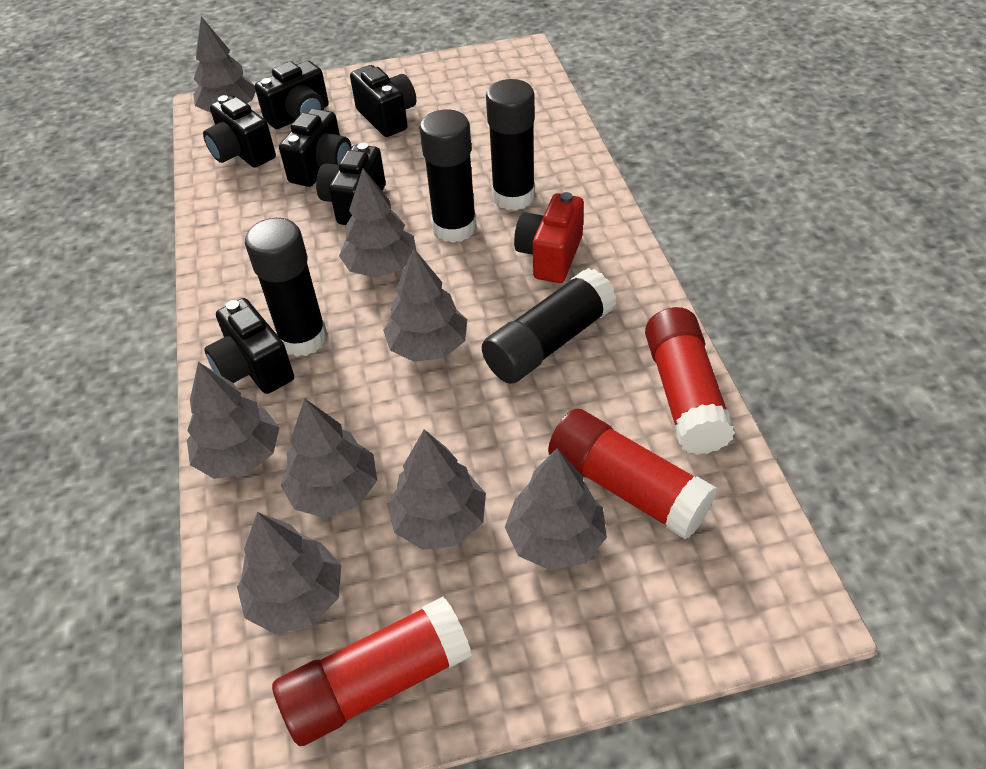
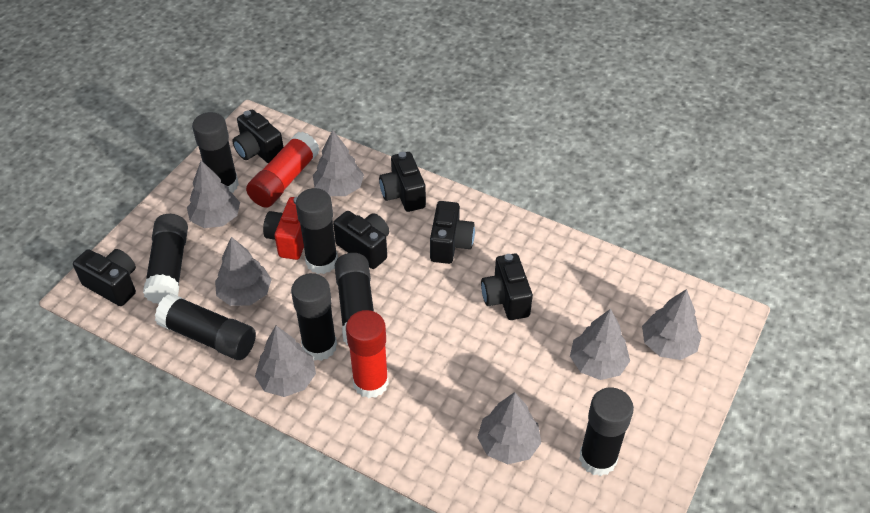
black glue stick: [245,218,327,357] [420,110,477,243] [482,268,616,384] [486,79,535,210] = 4 -> [143,214,188,304] [155,293,256,360] [192,112,239,193] [291,273,337,361] [296,188,338,274] [335,253,374,345] [579,387,634,476] = 7
grey tree: [187,362,280,479] [193,17,256,113] [237,512,341,634] [281,398,377,518] [339,169,416,277] [383,248,467,362] [387,429,486,550] [505,448,607,571] = 8 -> [187,160,240,228] [215,237,272,306] [255,326,316,397] [313,130,364,196] [477,392,541,464] [570,309,630,380] [642,289,701,360] = 7
red glue stick: [272,597,472,746] [548,409,717,539] [645,307,736,455] = 3 -> [246,132,320,208] [346,310,389,398] = 2

